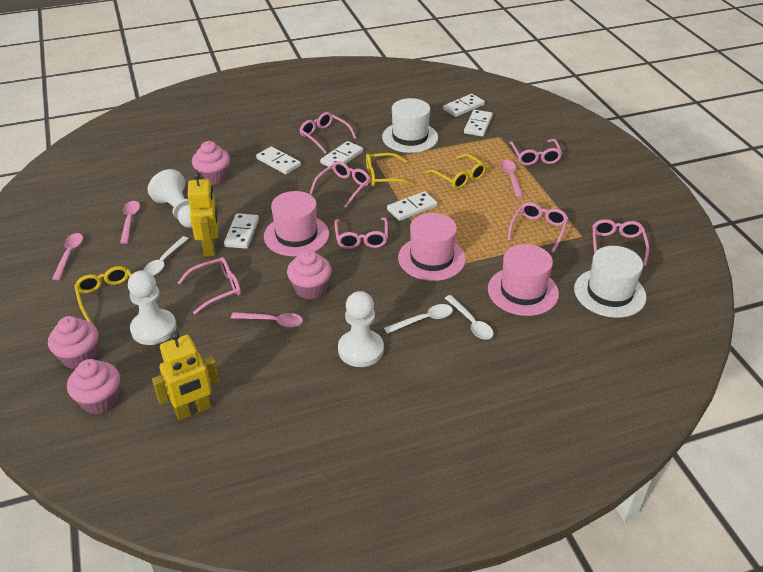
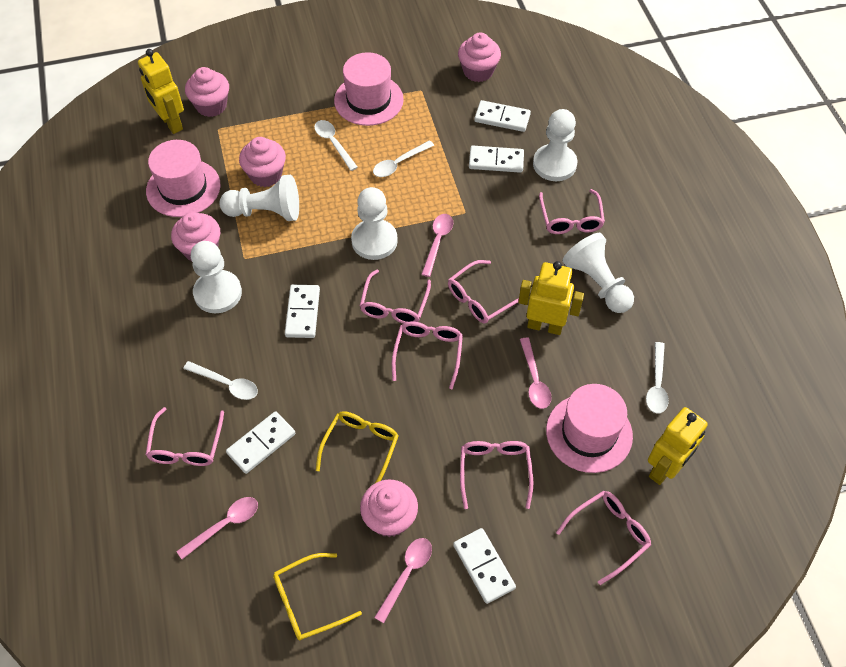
pink cupcake: [48,316,98,369] [67,359,120,414] [192,141,230,185] [287,250,332,299] = 4 -> [171,212,220,260] [185,67,229,117] [239,137,286,187] [360,479,418,537] [458,32,501,82] = 5
white domino: [224,213,259,249] [256,146,301,174] [320,141,363,169] [387,191,438,221] [443,94,485,117] [464,110,493,137] = 6 -> [226,411,296,474] [285,285,320,338] [453,528,516,604] [469,146,524,173] [474,100,531,132] = 5
white hat: [382,98,438,153] [574,246,646,318] = 2 -> none = 0
white pawn: [128,270,177,345] [147,169,192,228] [338,291,384,367] = 3 -> [191,241,242,313] [219,175,299,221] [351,187,398,260] [533,109,577,181] [562,233,634,313] = 5
white spoon: [143,236,189,276] [384,304,453,334] [445,295,493,340] = 3 -> [183,361,258,400] [314,120,358,171] [373,140,434,177] [646,342,669,414] = 4
yellow glasses: [74,266,139,323] [366,153,415,187] [426,154,486,189] = 3 -> [273,553,362,641] [316,411,399,483] = 2
yellow robot: [152,331,220,420] [188,172,218,257] = 2 -> [138,49,184,134] [518,261,584,335] [648,407,708,485] = 3

